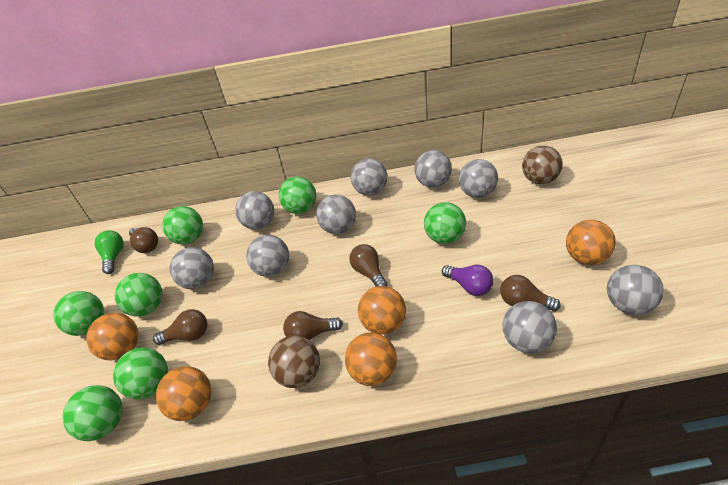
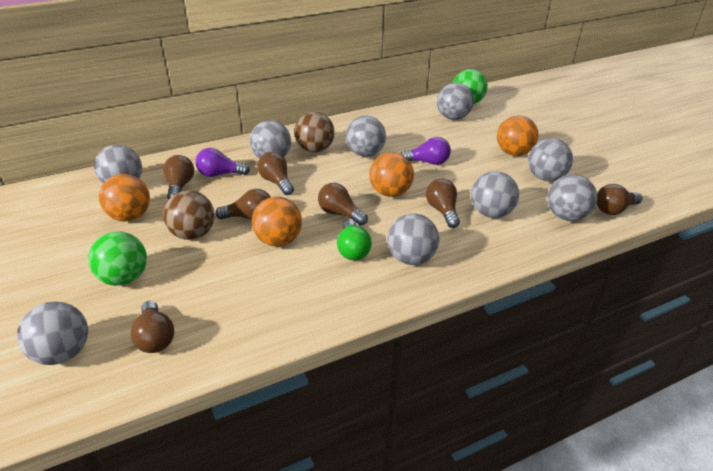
brown light bulb: [129,227,158,253] [153,309,207,345] [283,311,343,340] [349,244,388,287] [500,275,561,311] = 5 -> [130,301,174,353] [163,155,194,199] [215,189,270,220] [258,152,294,195] [318,183,368,225] [426,178,460,228] [596,184,643,215] = 7
green ball: [53,291,104,336] [62,385,123,441] [113,347,168,400] [115,273,163,317] [162,206,203,244] [279,176,316,214] [424,202,466,244] = 7 -> [88,231,147,286] [453,69,488,104] = 2
orange ball: [86,313,139,360] [156,366,211,421] [345,332,397,386] [358,286,406,335] [566,220,616,265] = 5 -> [99,174,150,221] [252,197,302,246] [369,152,414,197] [497,115,538,156] = 4
purple light bulb: [442,265,493,296] = 1 -> [196,148,250,177] [401,137,451,165] = 2

